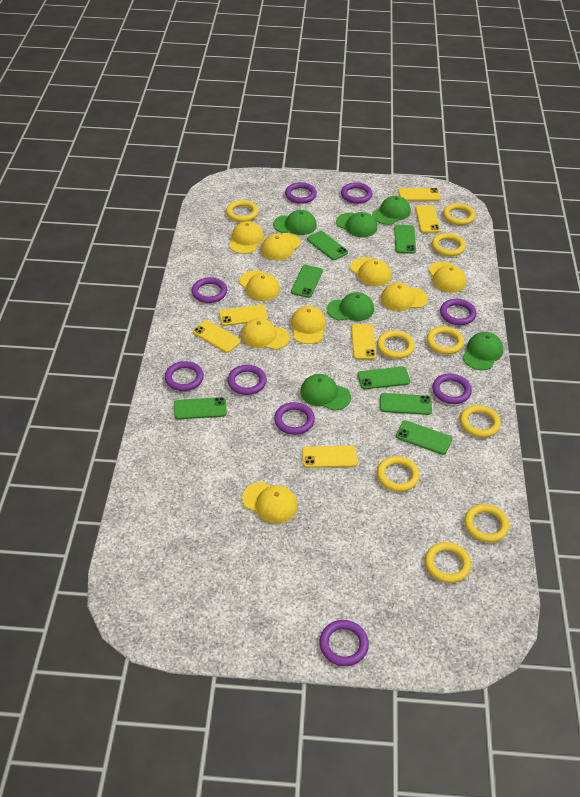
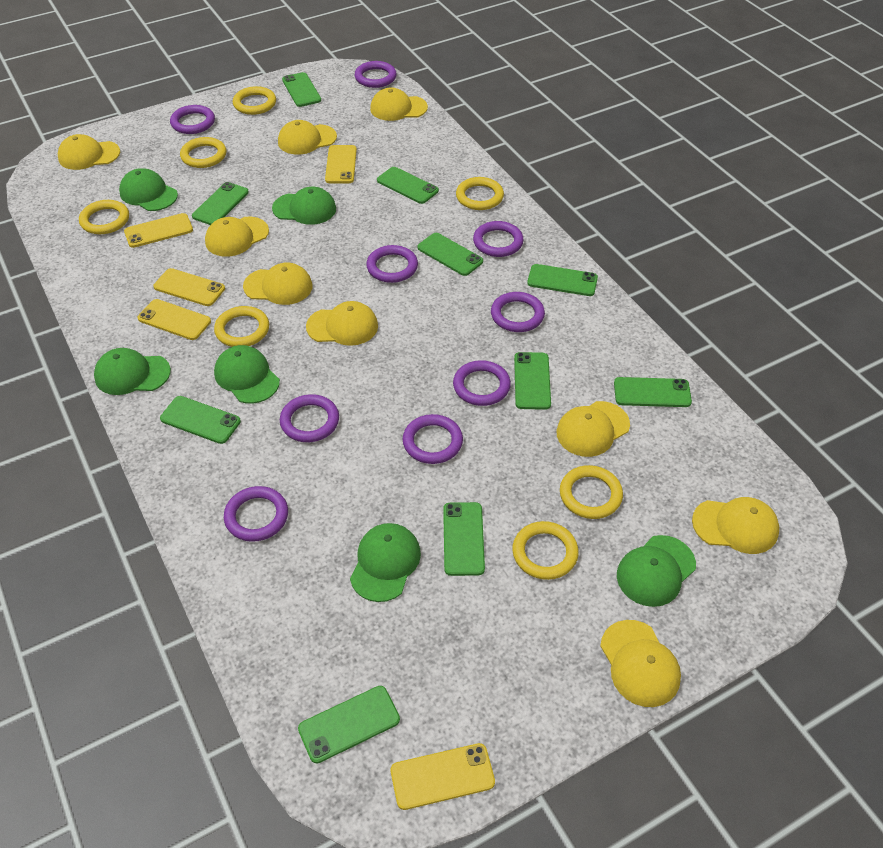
green phone: [174,397,227,419] [291,265,323,298] [307,231,348,260] [358,367,410,389] [380,393,432,415] [394,225,416,254] [396,420,452,455] = 7 -> [160,396,241,444] [192,182,249,225] [282,72,321,107] [298,686,400,764] [377,167,439,204] [417,233,483,276] [443,502,485,576] [514,352,551,410] [527,264,598,296] [614,377,692,407] = 10
yellow phone: [193,320,241,353] [219,305,268,326] [302,446,357,468] [351,324,377,359] [398,188,441,201] [415,206,440,233] = 6 -> [124,213,193,248] [138,299,211,340] [153,268,225,306] [325,145,357,183] [391,743,495,810] = 5
yellow ring: [226,200,259,222] [377,330,415,359] [377,456,420,492] [425,542,471,583] [427,326,464,354] [432,233,466,256] [443,203,476,225] [460,405,501,438] [464,504,509,543] = 9 -> [79,200,129,234] [180,137,226,168] [214,306,269,347] [233,86,276,115] [456,177,504,210] [512,521,579,580] [560,465,623,519] = 7

